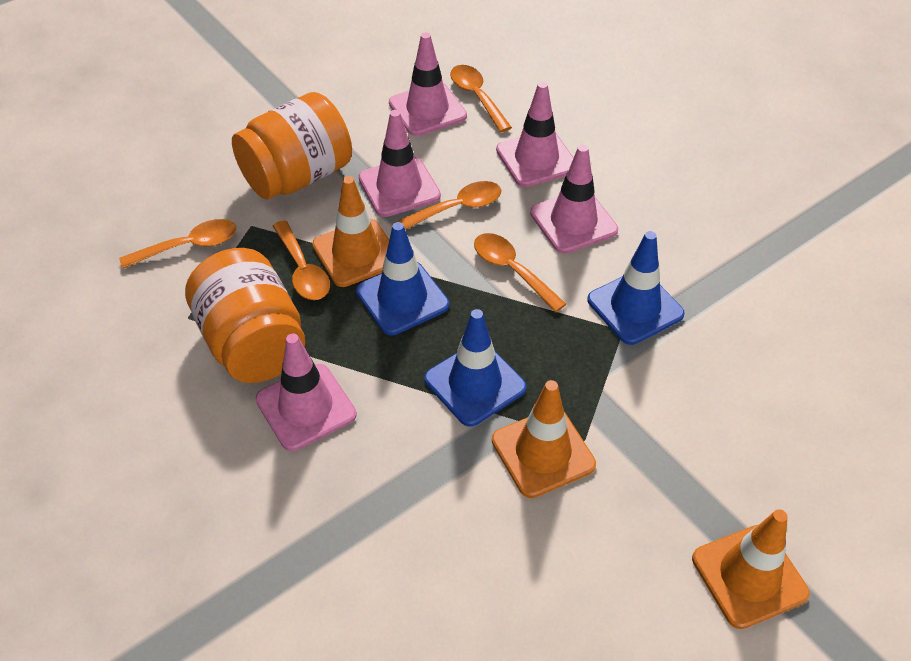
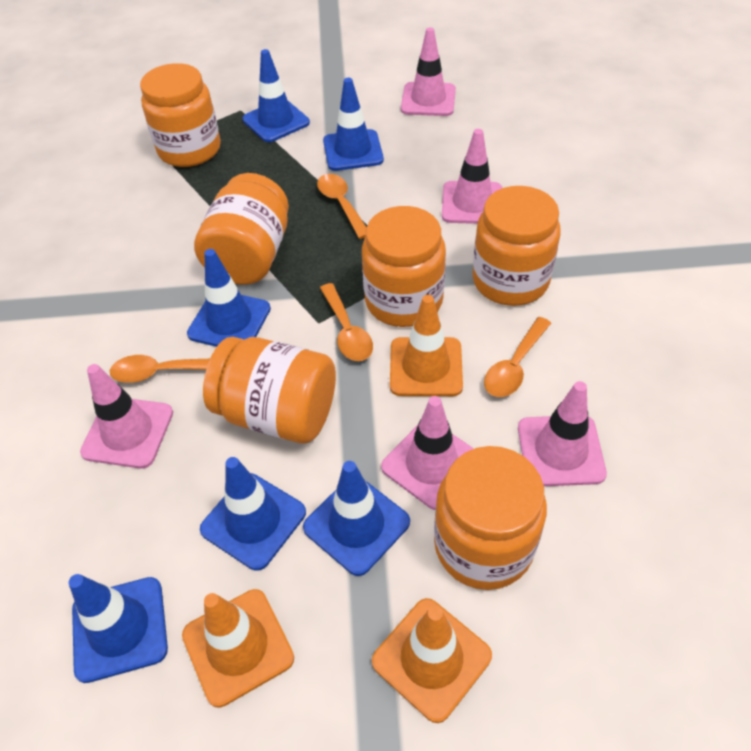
blue traffic cone: [356,222,449,335] [425,309,526,427] [587,231,685,345] = 3 -> [69,574,168,683] [187,249,271,347] [200,457,306,571] [242,49,310,142] [303,461,410,576] [323,78,384,171] = 6
orange jar: [185,248,305,383] [232,92,352,200] = 2 -> [140,63,221,167] [194,173,289,285] [203,337,336,444] [362,206,446,327] [434,446,547,590] [472,186,561,306] = 6
orange spoon: [119,219,236,269] [273,220,330,300] [395,181,502,230] [450,65,512,132] [474,233,566,312] = 5 -> [110,355,210,383] [317,174,367,239] [320,283,373,361] [484,317,551,397] = 4

